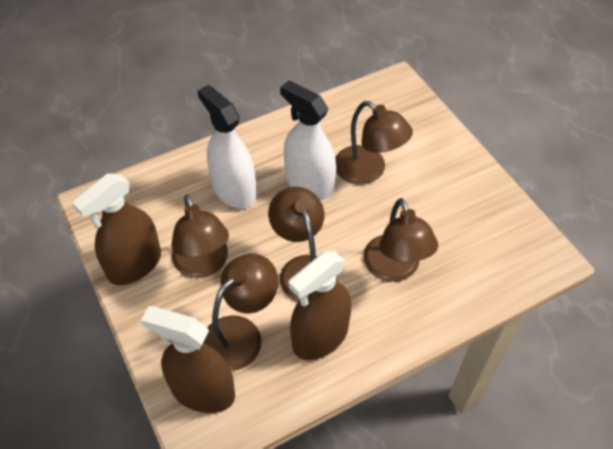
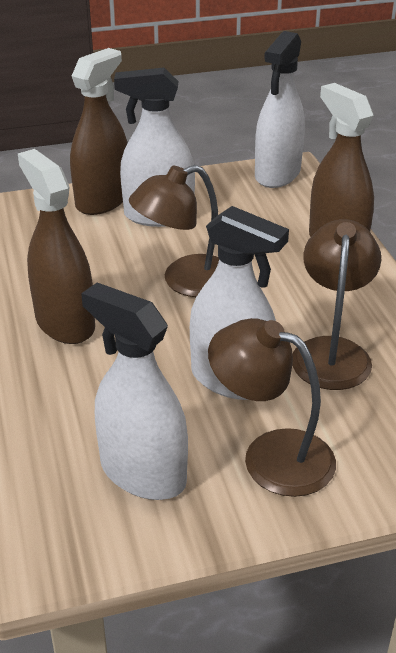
brown lamp: [171,194,229,278] [203,254,279,371] [268,187,337,302] [336,101,413,185] [363,198,438,282] = 5 -> [129,165,219,297] [208,318,336,497] [292,219,381,390] = 3
white spray bottle: [198,85,256,209] [280,80,336,200] = 2 -> [81,282,188,500] [114,68,195,227] [190,206,289,400] [255,31,305,188] = 4

